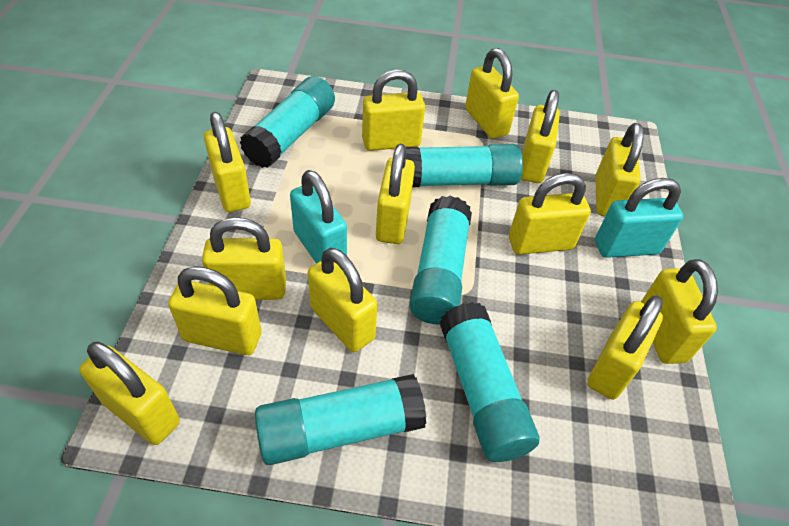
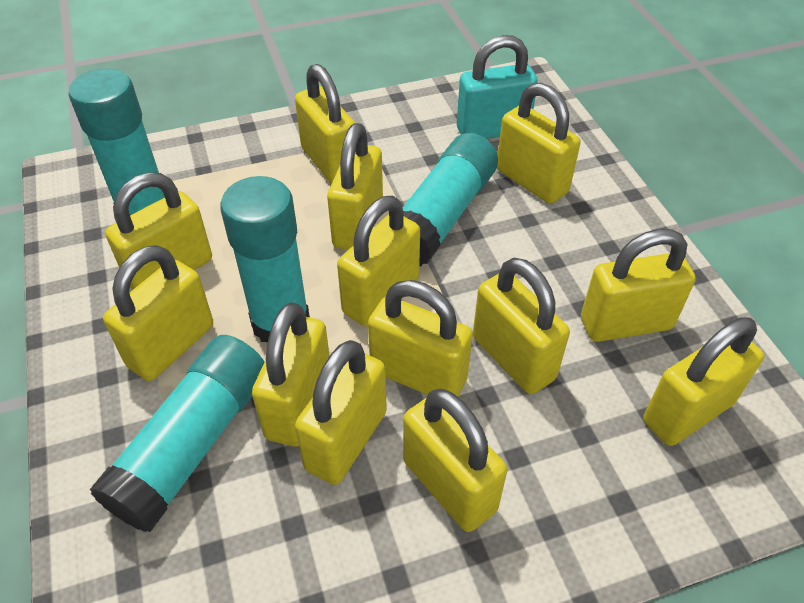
turquoise glue stick: [240,76,335,168] [255,374,426,465] [406,144,523,187] [409,196,472,324] [439,302,539,462] = 5 -> [69,69,165,215] [90,335,264,532] [220,176,310,343] [402,133,498,267] = 4
turquoise padlock: [290,170,347,263] [595,178,683,258] = 2 -> [457,35,538,139] = 1

